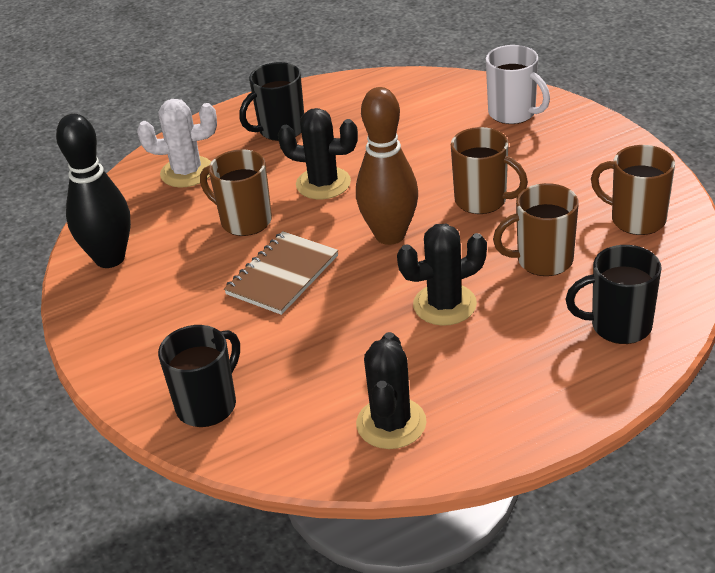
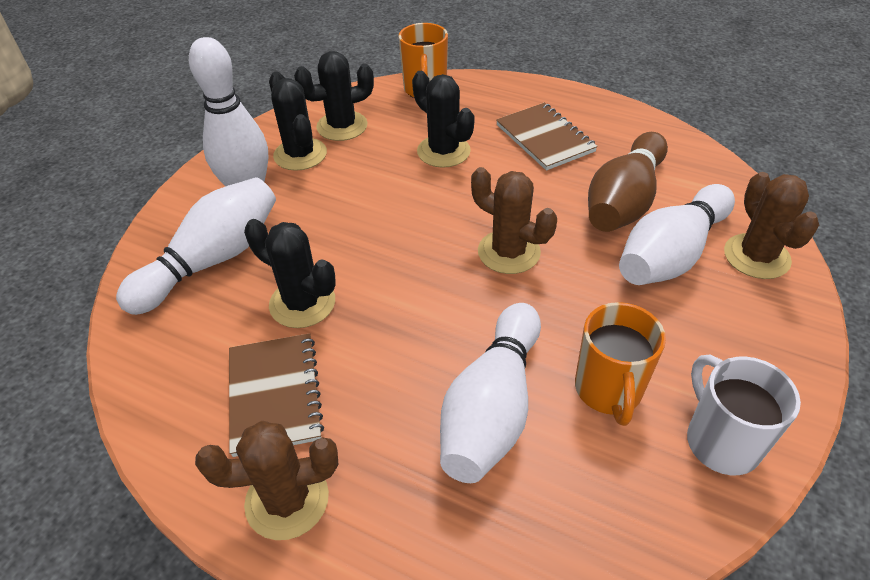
black bowling pin: [56,114,131,268] = 1 -> none = 0
black cactus: [278,108,358,199] [356,332,427,449] [397,224,487,326] = 3 -> [244,219,336,328] [269,72,327,171] [294,51,374,141] [412,71,475,168] = 4
black mug: [158,325,240,427] [239,62,304,141] [566,245,662,344] = 3 -> none = 0
brown cactus: none = 0 -> [195,421,339,540] [471,167,557,274] [724,172,819,279] = 3
brown mug: [200,149,272,236] [451,127,528,214] [493,183,579,276] [591,145,675,235] = 4 -> none = 0
brown notebook: [224,231,338,315] = 1 -> [229,333,324,457] [496,103,598,171] = 2
orange mug: none = 0 -> [399,23,448,98] [575,302,666,426] = 2
white bowling pin: none = 0 -> [116,177,276,315] [189,37,268,186] [440,303,541,483] [619,184,735,285] = 4
white cactus: [137,99,217,187] = 1 -> none = 0

